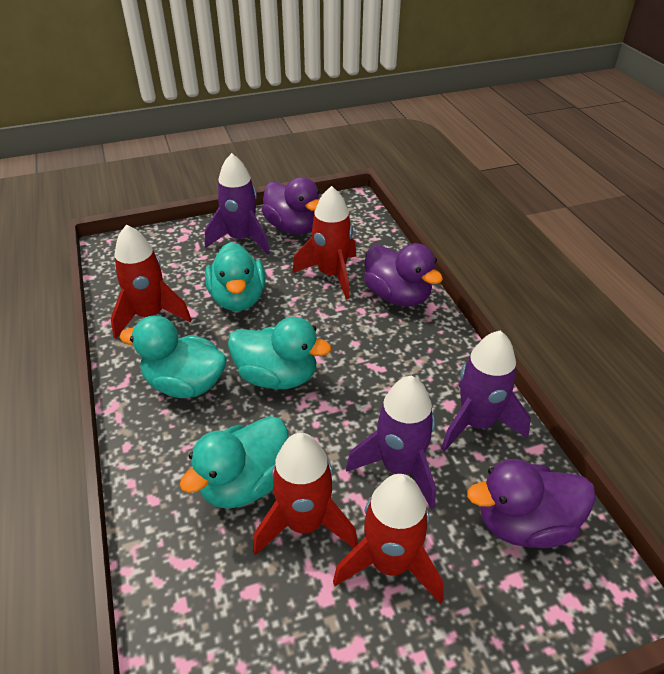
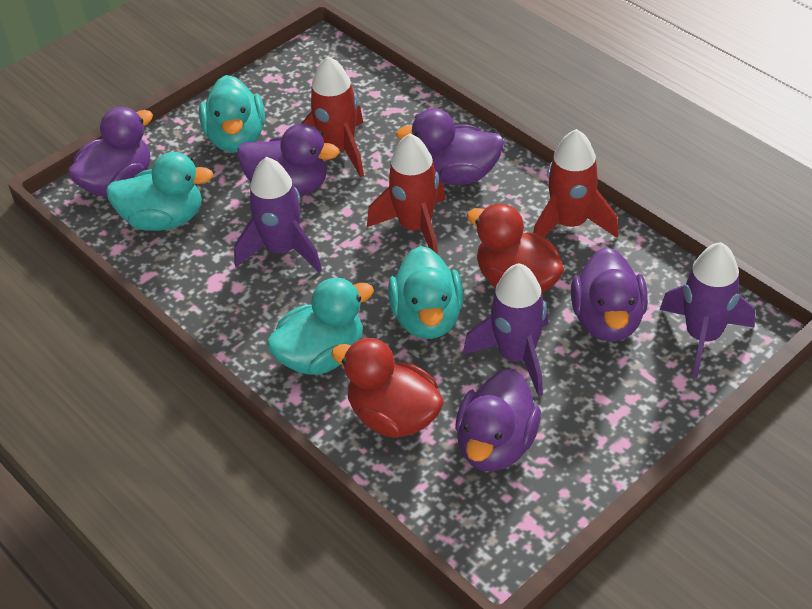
purple duck: [262,177,320,234] [364,243,443,307] [467,459,596,548] = 3 -> [68,107,153,196] [237,123,340,196] [396,108,505,185] [455,369,541,471] [571,247,648,342] = 5
red duck: none = 0 -> [331,338,444,438] [467,203,564,293] = 2
red rocket: [111,225,192,339] [253,432,358,555] [292,186,356,299] [333,474,444,604] = 4 -> [302,56,364,177] [367,134,446,255] [533,129,619,238] = 3

